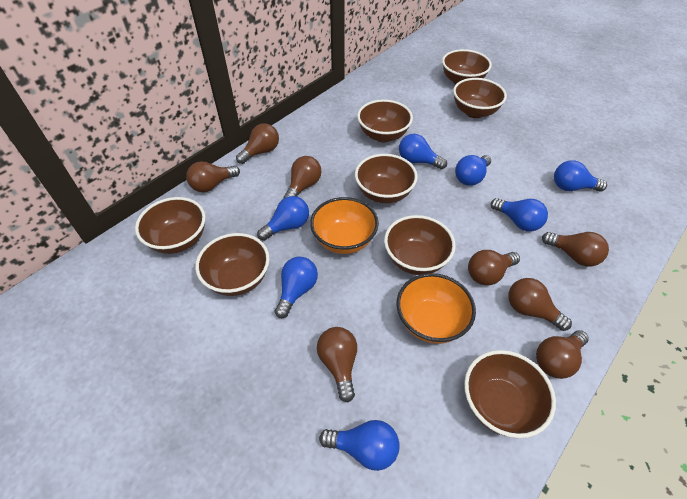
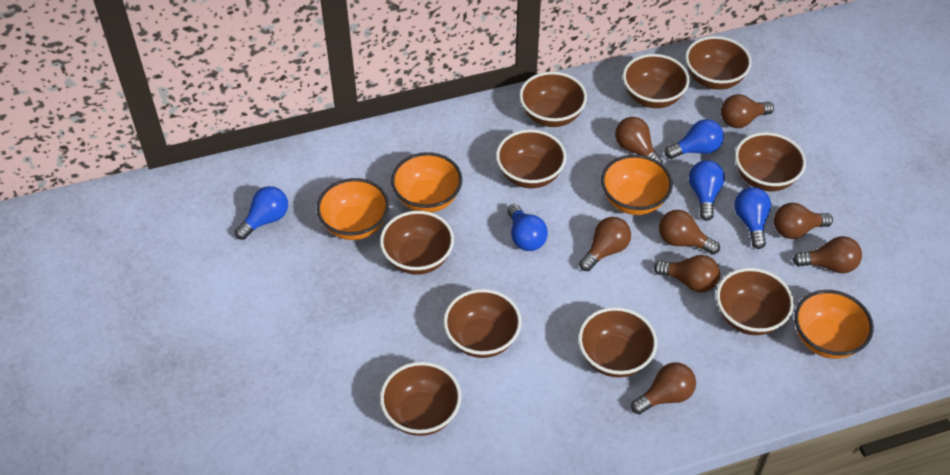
blue light bulb: [257,196,309,241] [275,256,318,318] [319,420,400,471] [399,134,447,169] [455,155,491,186] [491,198,548,232] [554,160,607,192] = 7 -> [235,186,288,240] [507,204,548,251] [665,119,724,159] [689,160,725,221] [734,187,771,249] = 5
brown bowl: [135,197,206,254] [195,233,270,296] [355,154,418,204] [357,100,413,142] [384,215,456,275] [442,49,492,85] [453,78,507,118] [464,350,556,438] = 8 -> [380,211,454,275] [380,362,461,436] [444,289,522,358] [496,129,566,188] [519,72,587,127] [578,307,657,377] [623,54,690,108] [685,36,752,90] [716,268,794,335] [735,132,806,191] = 10
orange bowl: [310,197,379,254] [397,273,476,344] = 2 -> [316,178,389,240] [391,152,463,212] [601,154,673,215] [794,290,874,359] = 4

